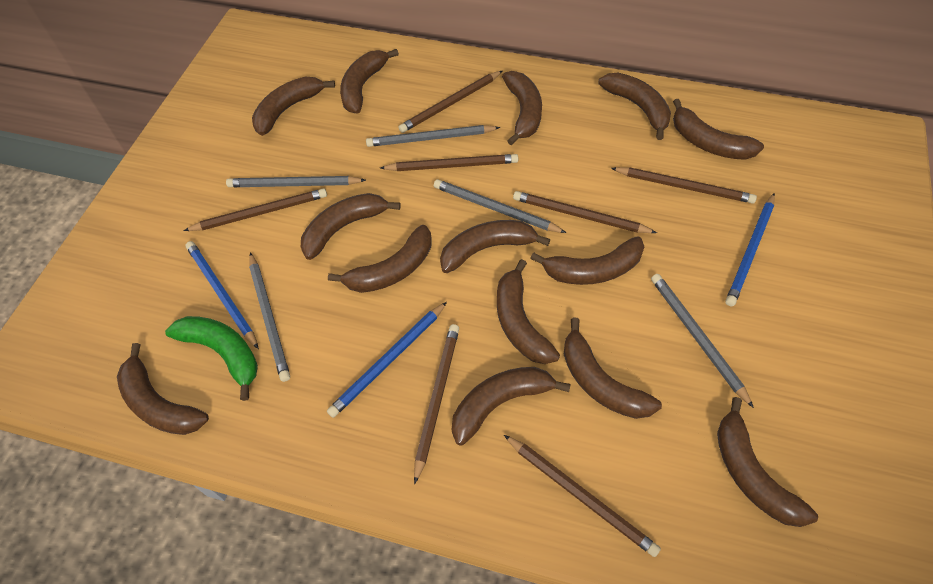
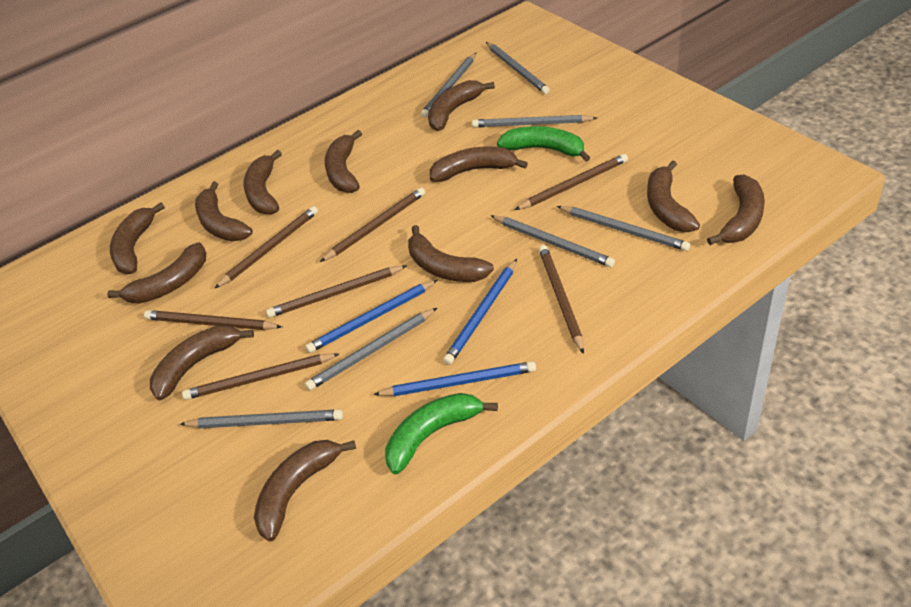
brown banana: [117,343,209,435] [252,77,335,136] [301,193,401,260] [328,225,431,293] [340,49,399,113] [440,220,551,273] [452,367,571,446] [497,259,560,364] [502,71,542,145] [530,236,644,285] [564,318,662,419] [599,73,671,140] [673,99,764,160] [717,397,818,527] = 14 -> [107,242,206,304] [110,203,165,274] [150,325,254,401] [195,182,253,241] [243,150,282,214] [254,440,356,541] [325,130,362,193] [408,225,494,282] [428,80,495,131] [430,146,528,182] [647,161,700,232] [707,175,765,245] = 12
green banana: [165,316,258,401] = 1 -> [385,393,498,474] [497,126,591,162] = 2
grey pencil: [226,176,366,187] [249,252,290,382] [366,125,500,147] [434,179,566,233] [651,274,754,408] = 5 -> [180,409,343,428] [305,308,437,391] [421,53,476,118] [472,115,597,127] [486,42,550,94] [490,215,615,267] [557,206,690,251] = 7

